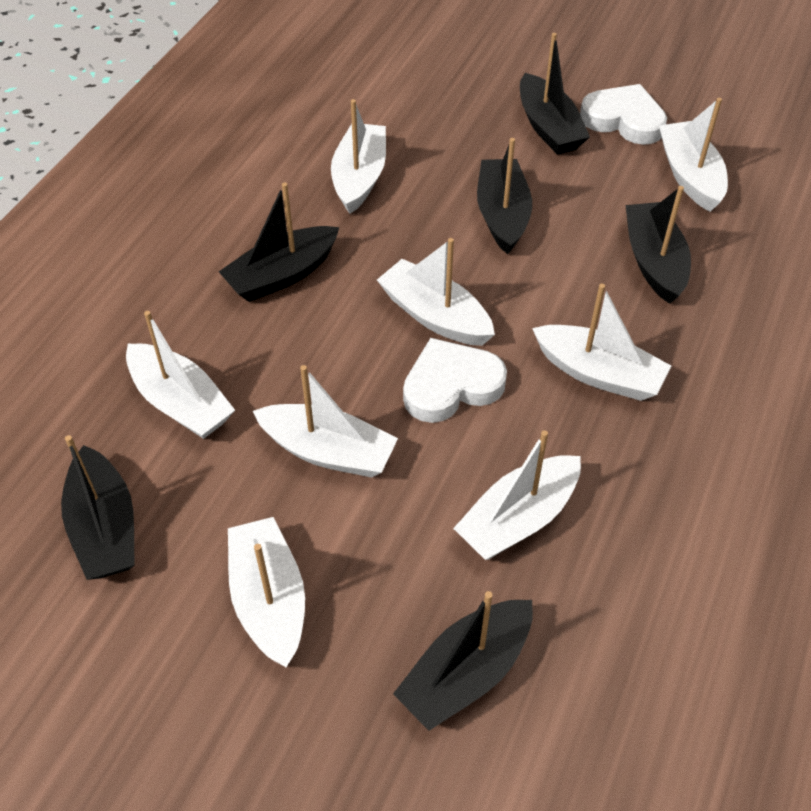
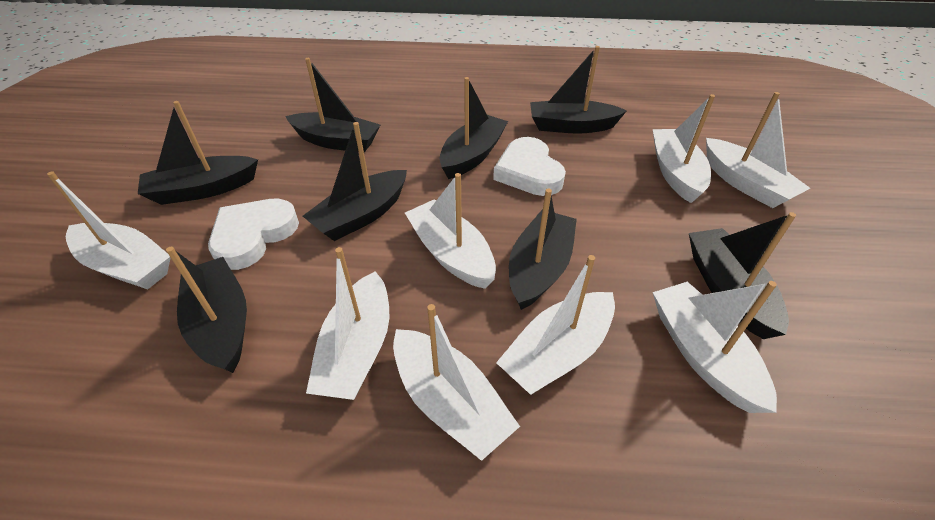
black boat: [61,435,135,580] [218,182,339,302] [393,591,533,731] [477,138,532,254] [520,33,590,155] [625,186,691,304] = 6 -> [138,101,258,205] [166,247,247,373] [285,58,380,152] [303,122,407,241] [439,77,508,179] [509,189,577,310] [530,46,627,134] [689,212,796,339] = 8

